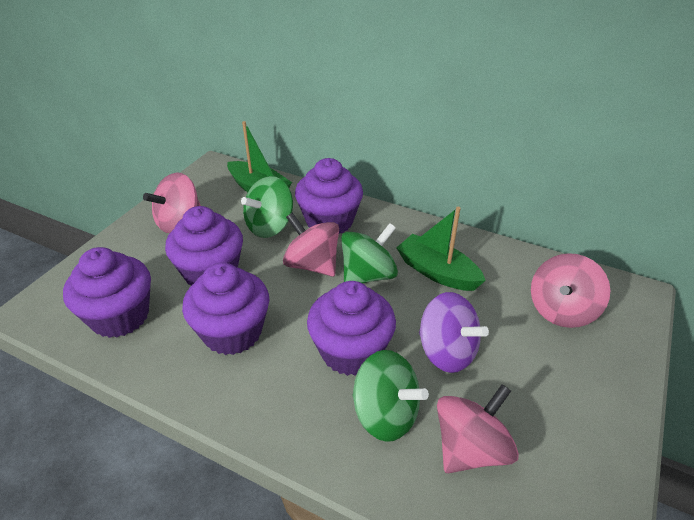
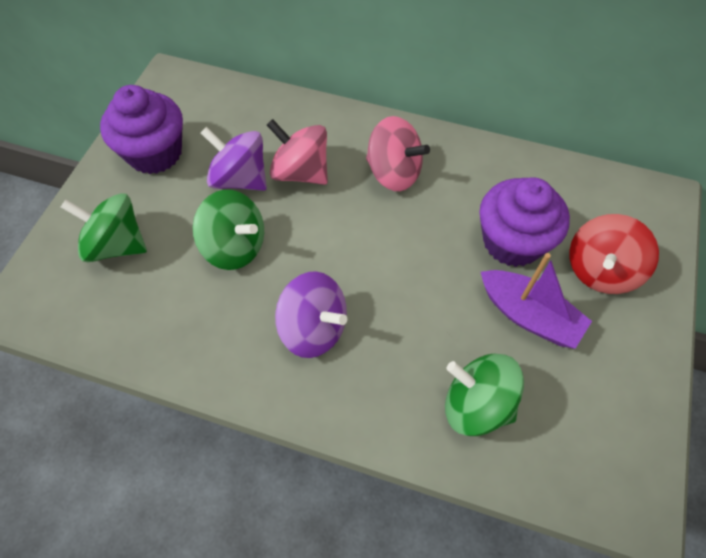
green boat: [227,121,292,192] [397,207,486,291] = 2 -> none = 0
pink spinning top: [143,173,201,233] [283,213,339,277] [437,384,519,473] [531,253,610,328] = 4 -> [267,119,328,185] [366,116,430,191] = 2
purple boat: none = 0 -> [481,253,592,349] = 1
purple cupcake: [63,247,151,338] [165,206,243,286] [182,262,269,355] [295,158,363,234] [307,281,396,376] = 5 -> [100,85,183,174] [479,177,570,267] = 2
purple spinning top: [419,292,489,373] = 1 -> [201,127,267,191] [275,271,347,358] = 2
red spinning top: none = 0 -> [569,214,659,294] = 1

